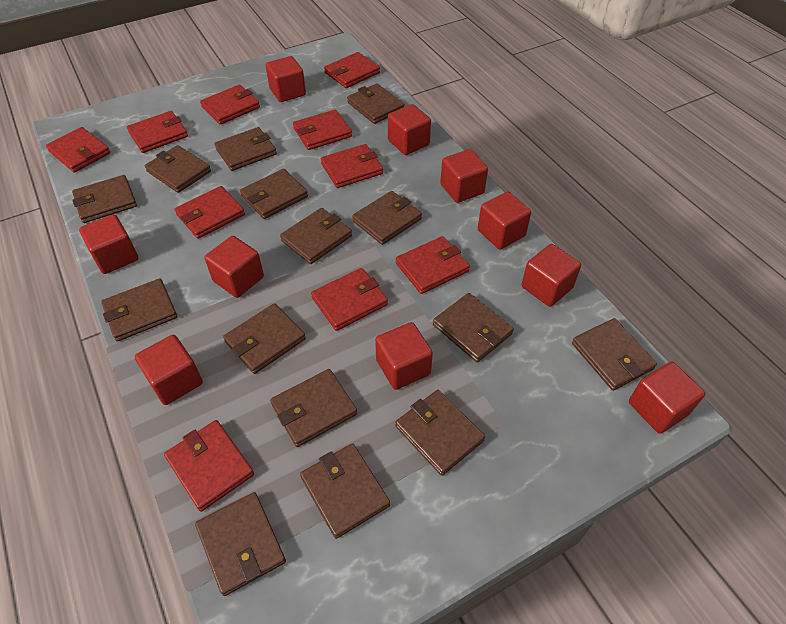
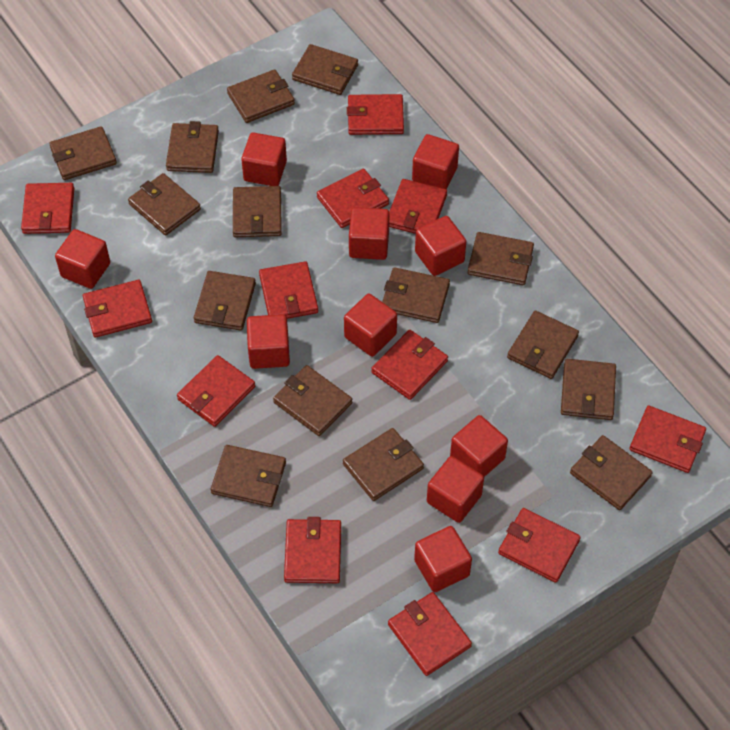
red wallet: [46,127,110,173] [127,111,188,153] [164,420,254,512] [175,186,245,239] [200,85,260,125] [293,109,352,150] [311,268,388,331] [321,144,383,188] [324,52,380,88] [396,236,470,294] = 10 -> [21,183,74,234] [83,280,152,338] [177,355,255,427] [259,262,318,319] [284,517,341,583] [317,169,389,228] [347,94,404,135] [371,330,448,400] [388,592,472,676] [389,179,447,234] [498,508,581,583] [630,405,706,473] = 12

